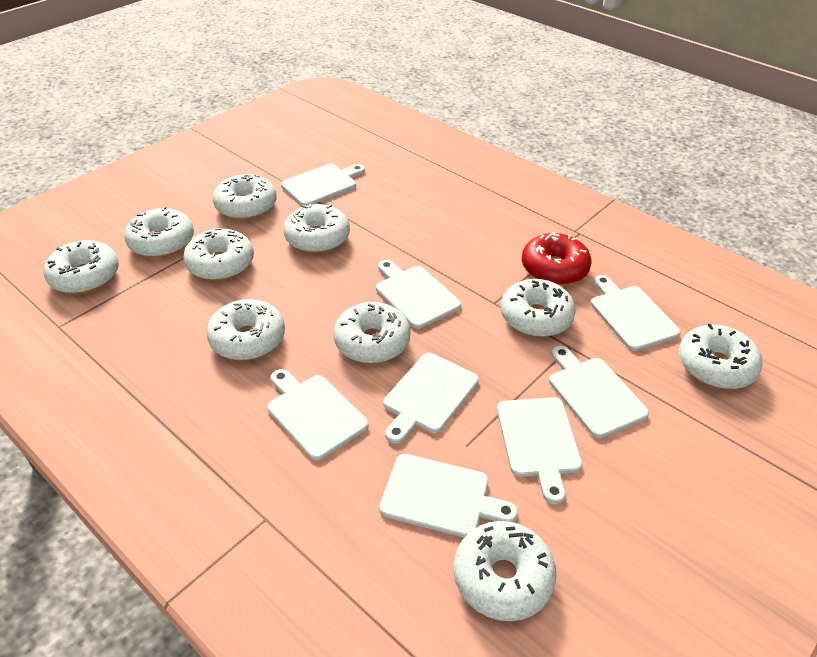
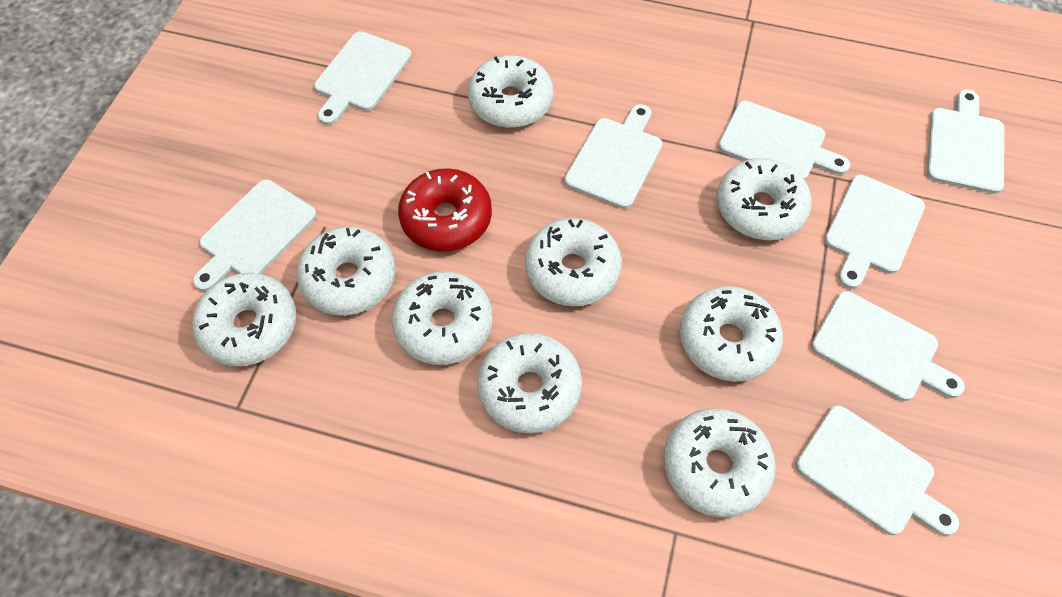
white donut: [43,240,119,294] [124,207,194,258] [183,228,254,281] [206,299,285,360] [213,174,276,220] [284,203,350,253] [333,302,410,364] [454,521,557,621] [501,279,576,337] [679,324,763,389] = 10 -> [192,273,296,367] [296,227,396,316] [391,271,492,365] [468,55,553,128] [477,333,582,434] [525,218,622,306] [664,409,776,518] [680,286,783,382] [717,158,812,240] = 9

